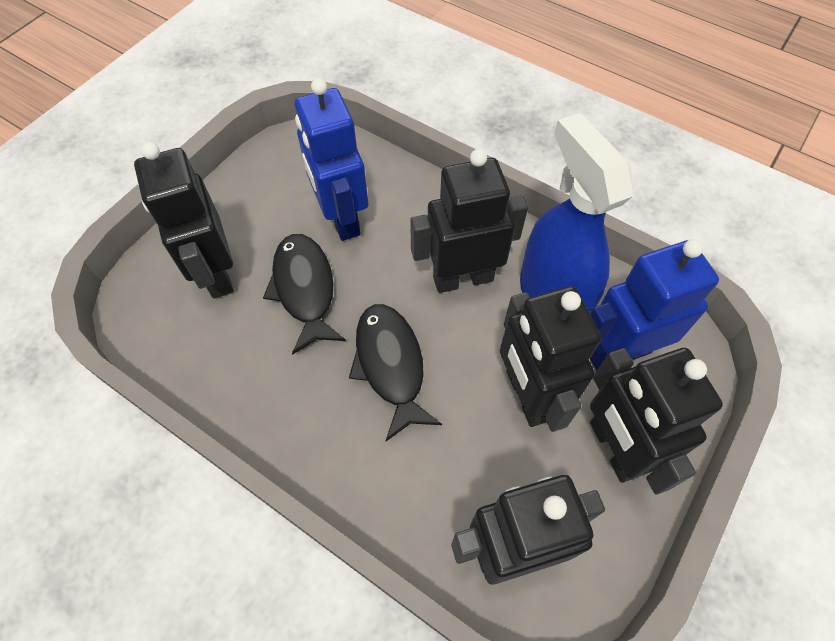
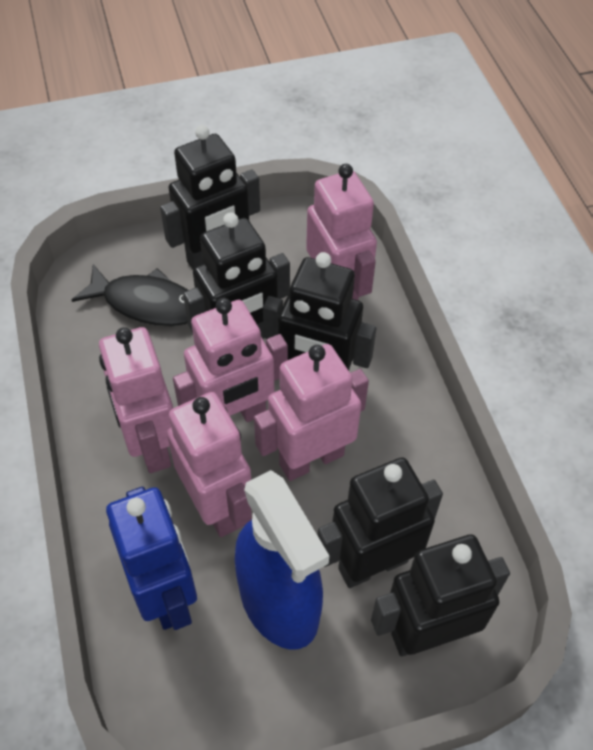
black fish: [263,234,346,355] [349,304,442,441] = 2 -> [72,264,188,326] = 1
blue robot: [294,78,368,241] [590,239,719,371] = 2 -> [106,487,197,630] = 1
pink robot: none = 0 -> [99,327,173,473] [167,392,252,537] [173,298,288,422] [254,344,369,481] [306,164,377,300] = 5

